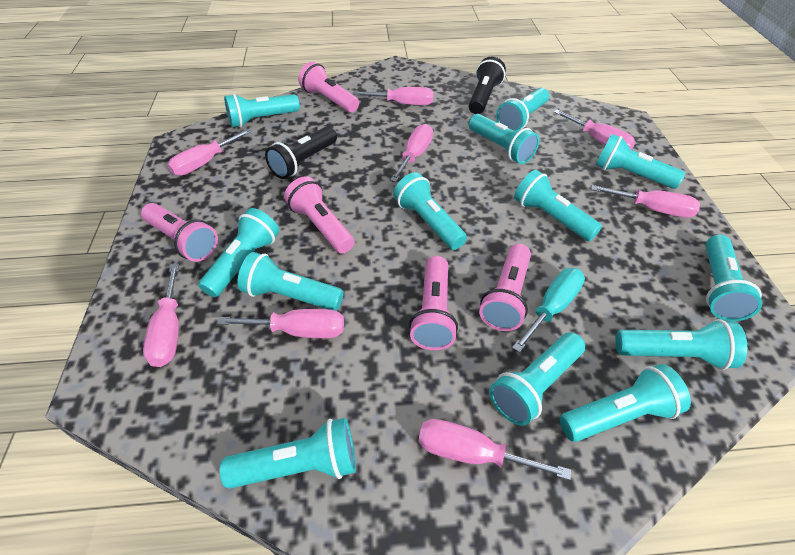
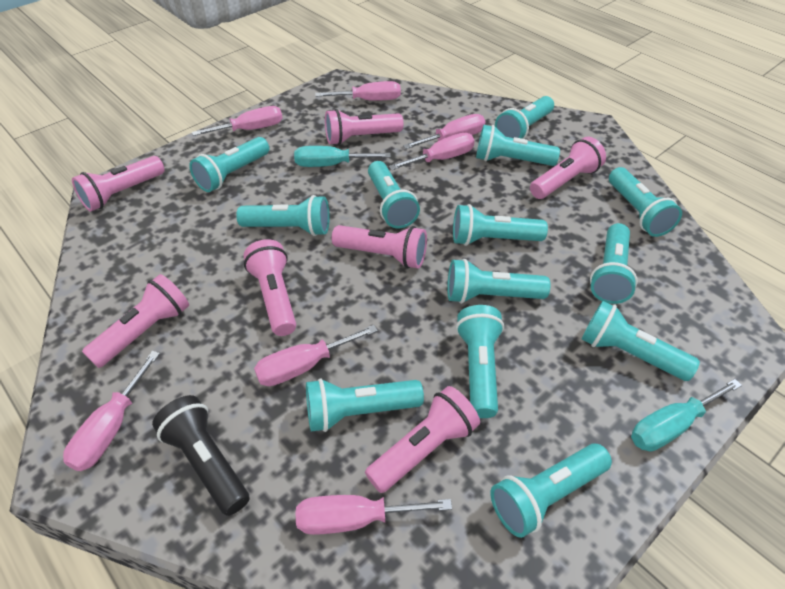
black flashlight: [265,126,337,179] [469,57,506,114] = 2 -> [152,395,250,516] = 1
pink flashlight: [141,203,218,262] [284,176,354,254] [298,62,359,113] [409,256,458,350] [479,244,531,331] = 5 -> [72,156,165,212] [82,274,189,368] [244,239,296,336] [325,109,404,145] [331,225,427,268] [365,386,480,493] [530,137,606,199] = 7
pink screwdriver: [143,263,179,367] [167,129,252,176] [217,309,344,338] [353,87,433,105] [390,124,433,182] [418,419,571,480] [554,110,635,149] [591,185,700,218] = 8 -> [63,351,160,471] [192,106,283,136] [254,325,378,386] [296,495,452,535] [315,81,401,101] [389,133,475,170] [403,114,485,149] = 7
turquoise screwdriver: [512,268,585,353] = 1 -> [294,146,391,167] [631,379,742,452] = 2

